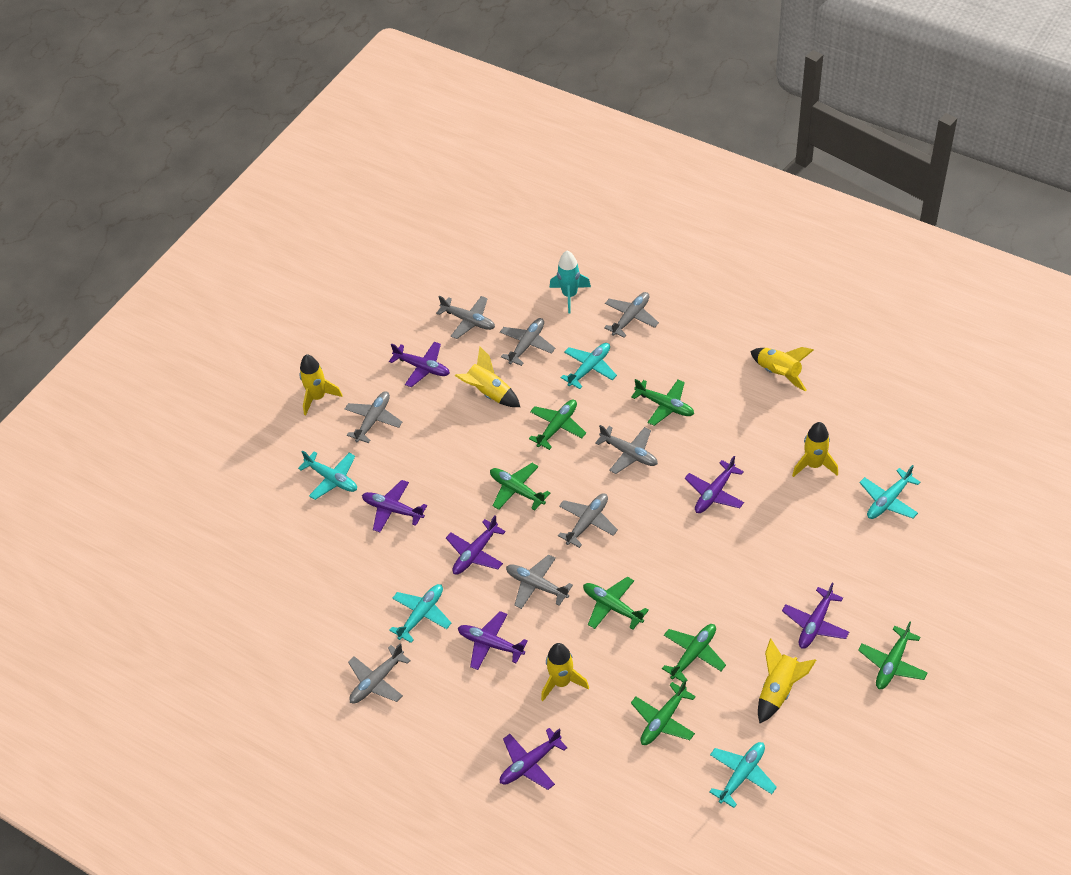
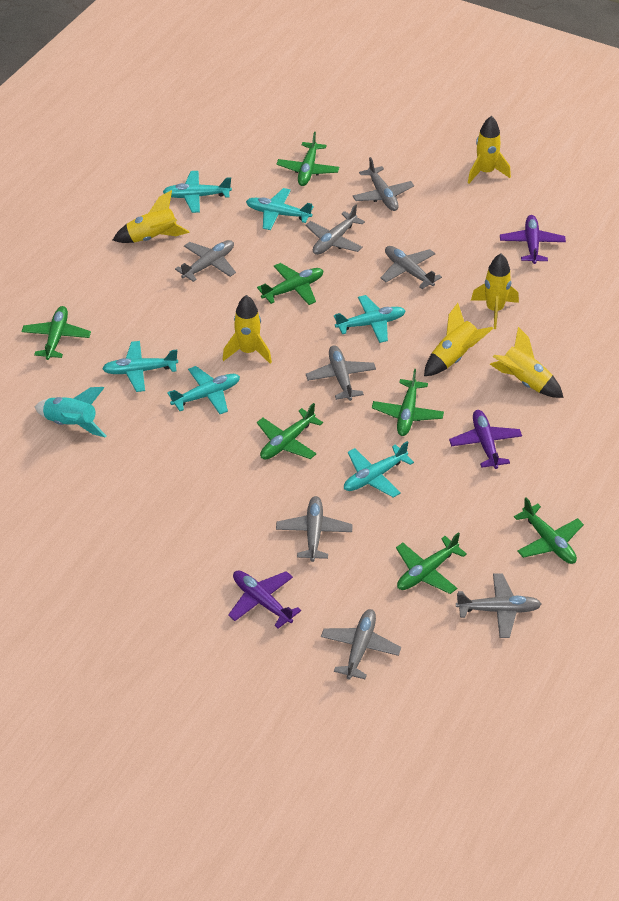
purple plane: [362,480,427,532] [389,342,450,387] [446,516,506,575] [458,611,528,670] [500,728,567,790] [685,456,744,513] [782,582,849,649] = 7 -> [228,570,301,629] [449,410,522,469] [500,215,566,264] = 3
turquoise plane: [298,450,357,500] [389,584,451,643] [561,343,617,389] [709,742,777,808] [859,465,920,519] = 5 -> [102,341,178,392] [163,171,232,213] [167,366,240,414] [246,188,313,230] [334,295,405,343] [344,441,414,498] = 6

